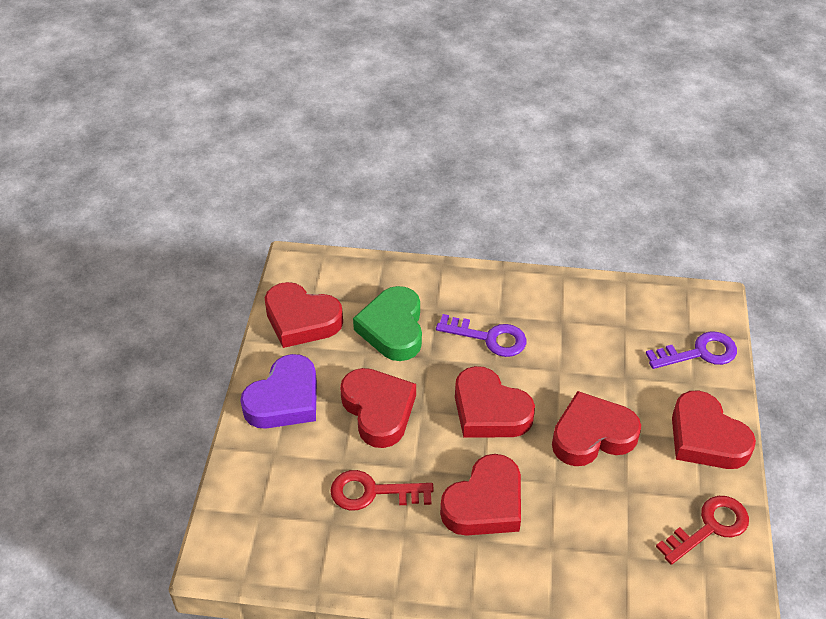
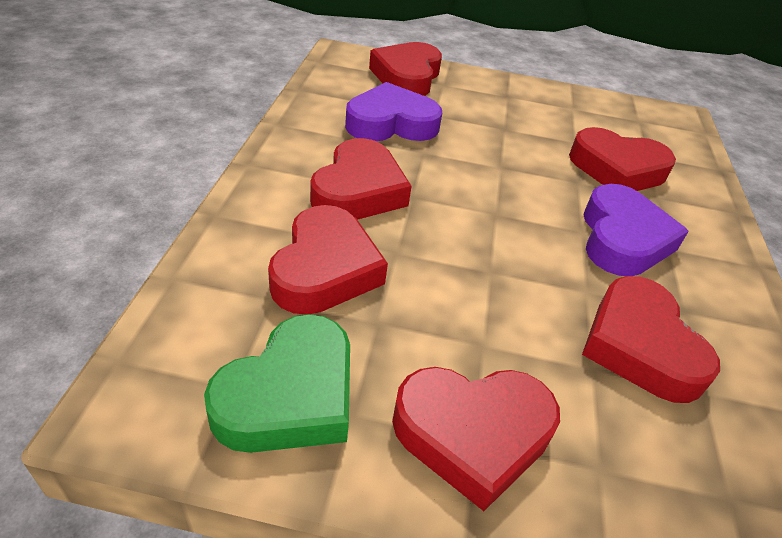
purple heart: [240,354,317,429] = 1 -> [345,82,442,141] [583,184,689,276] = 2
purple key: [436,314,526,357] [646,331,737,369] = 2 -> none = 0
red key: [330,470,434,511] [656,496,749,565] = 2 -> none = 0

